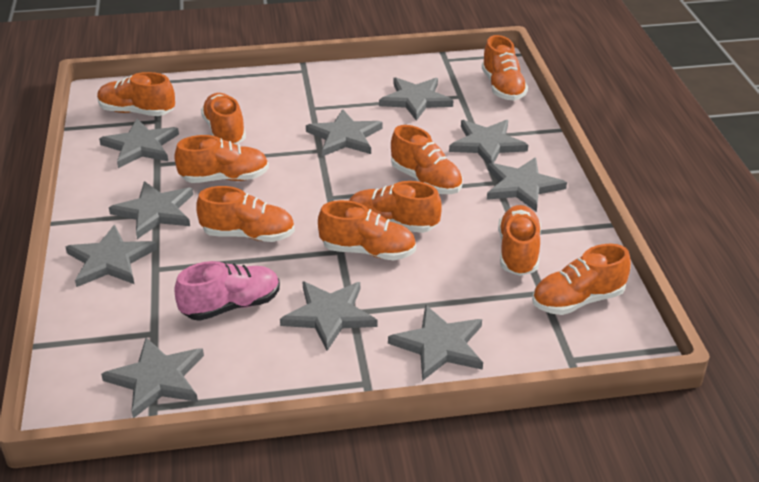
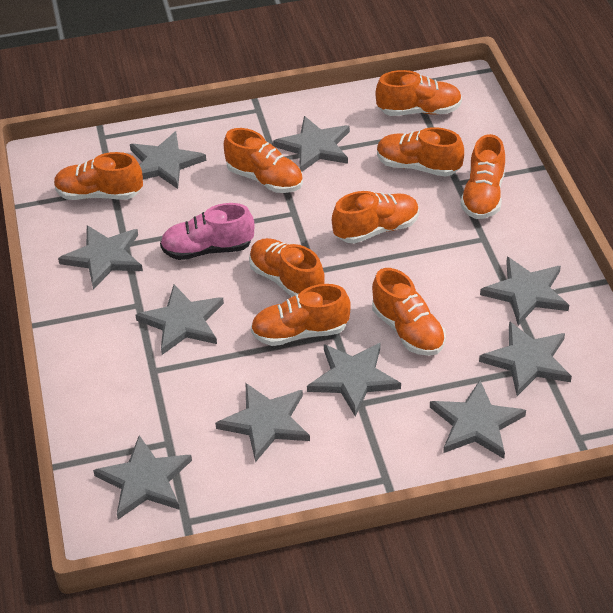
orange shoe: [97,72,175,116] [174,135,269,183] [196,186,295,242] [201,93,246,144] [318,200,416,261] [349,181,442,233] [391,125,463,194] [482,35,528,101] [498,205,541,276] [532,244,631,315] = 10 -> [54,152,143,200] [224,128,303,193] [249,238,325,297] [251,284,351,346] [332,191,419,244] [372,268,446,356] [376,70,462,116] [377,127,464,177] [460,134,505,219] = 9

